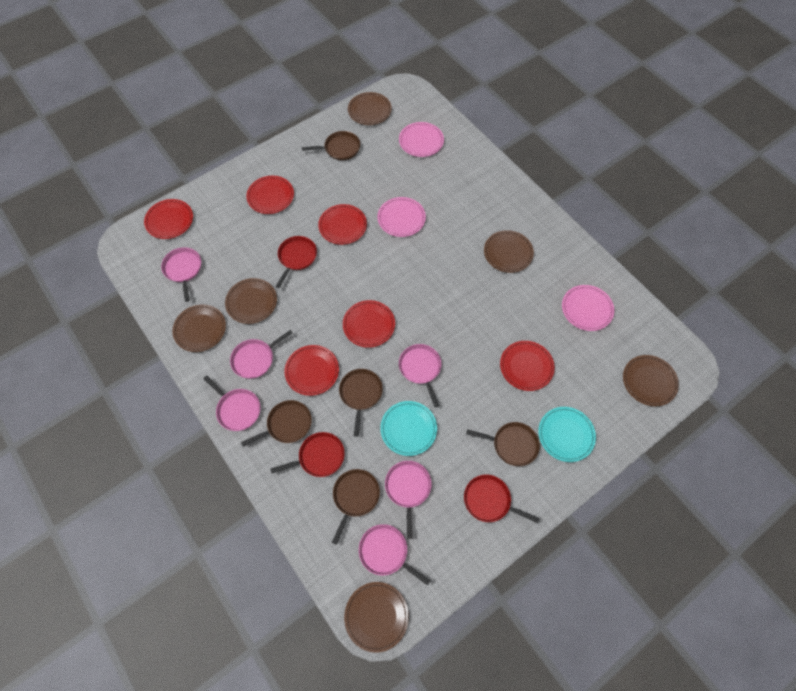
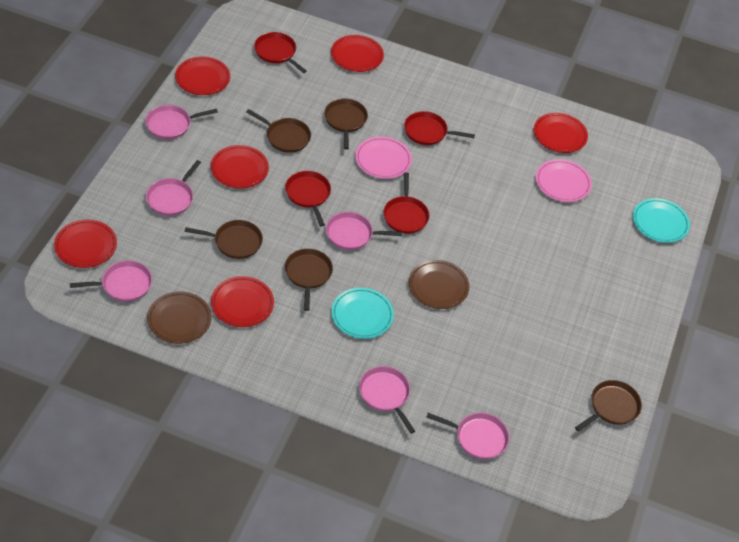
brown plate: [172,304,226,352] [225,278,277,324] [344,582,409,653] [348,92,392,125] [484,230,534,273] [623,355,679,406] = 6 -> [147,291,212,344] [409,260,469,309] = 2
pink plate: [377,197,426,237] [399,122,444,157] [562,285,614,331] = 3 -> [355,136,412,179] [536,159,592,202] = 2
red pan: [271,432,345,477] [275,236,317,288] [464,475,539,523] = 3 -> [254,32,307,73] [285,171,331,226] [383,172,430,234] [404,111,475,145] = 4

